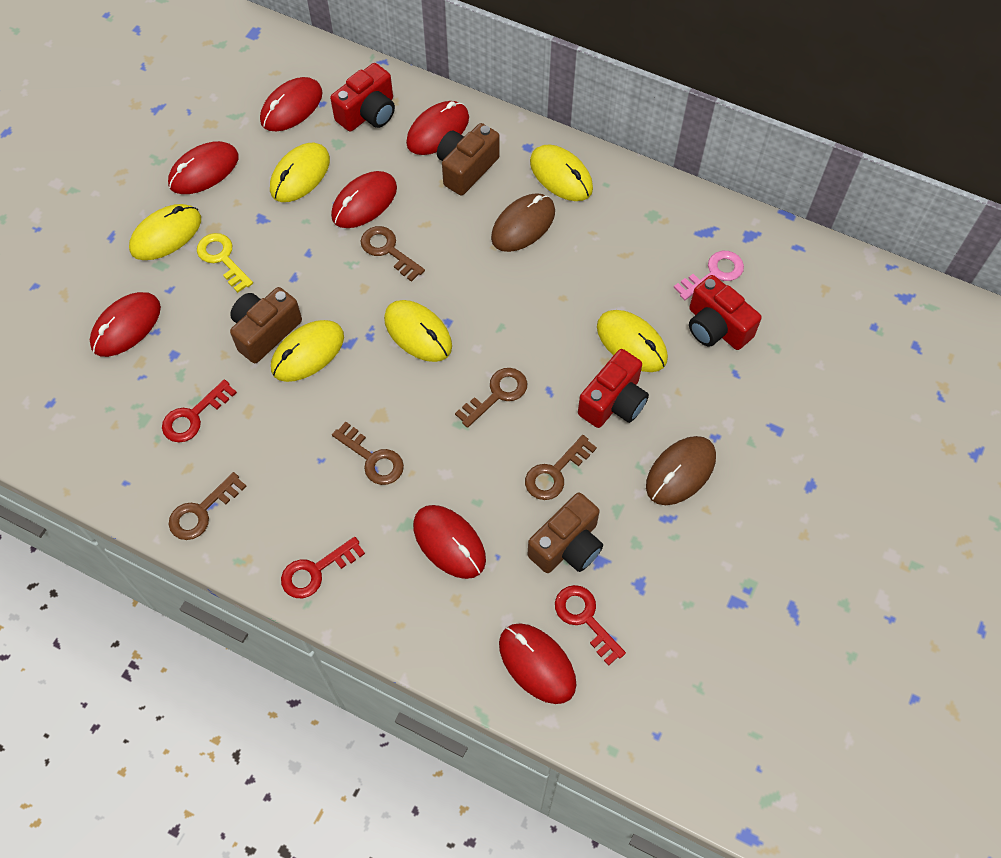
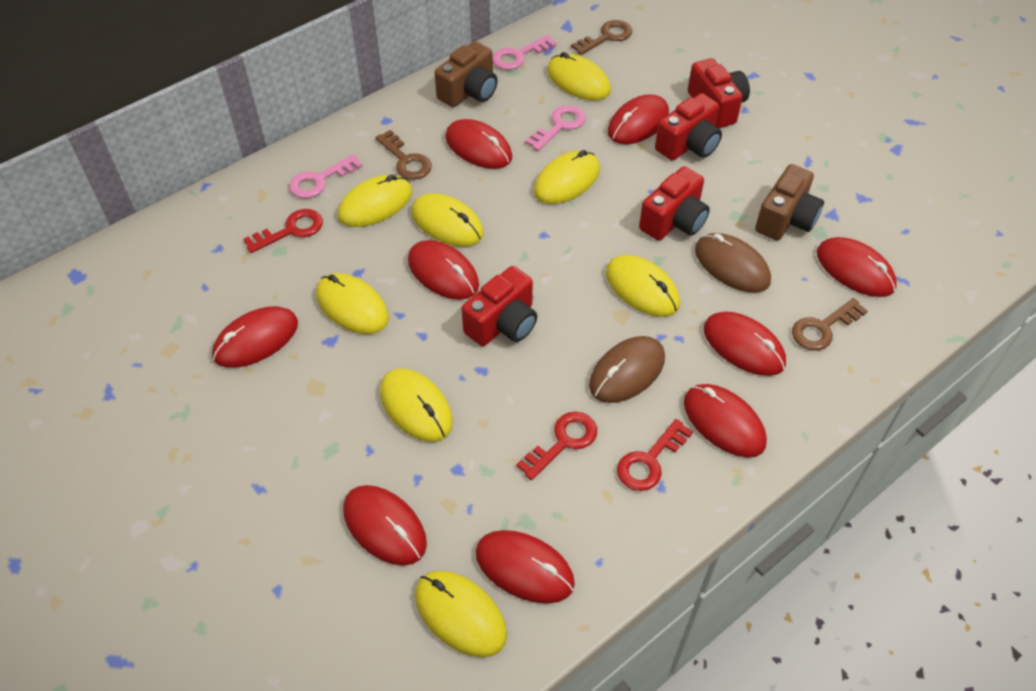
brown camera: [230,287,302,363] [437,123,500,196] [527,493,603,573] = 3 -> [434,41,498,107] [755,164,824,241] = 2
brown key: [169,472,246,540] [332,422,404,485] [361,226,425,282] [455,368,527,428] [525,435,597,500] = 5 -> [375,130,432,180] [571,20,632,55] [792,298,867,351] = 3
pink key: [674,251,744,300] = 1 -> [289,154,363,198] [493,35,556,70] [525,105,586,151] = 3
red camera: [330,63,395,132] [578,349,649,428] [689,275,762,350] = 3 -> [461,266,537,346] [639,166,710,241] [655,93,722,161] [688,58,750,128] = 4
red mouse: [90,292,161,357] [168,141,238,194] [260,77,323,131] [331,171,397,228] [406,101,469,155] [413,505,486,579] [499,623,576,704] = 7 -> [212,306,298,368] [343,485,427,566] [408,240,479,300] [445,119,512,169] [476,530,575,604] [608,94,669,144] [684,384,767,458] [704,312,786,376] [817,237,897,297] = 9
yellow key: [197,233,253,293] = 1 -> none = 0
yellow mouse: [129,204,201,260] [270,143,330,202] [271,320,344,382] [384,300,452,362] [530,145,593,201] [597,310,668,372] = 6 -> [316,273,389,334] [338,175,412,227] [380,368,453,442] [411,193,484,247] [415,571,507,657] [534,150,600,204] [547,52,611,100] [606,255,680,317] = 8

